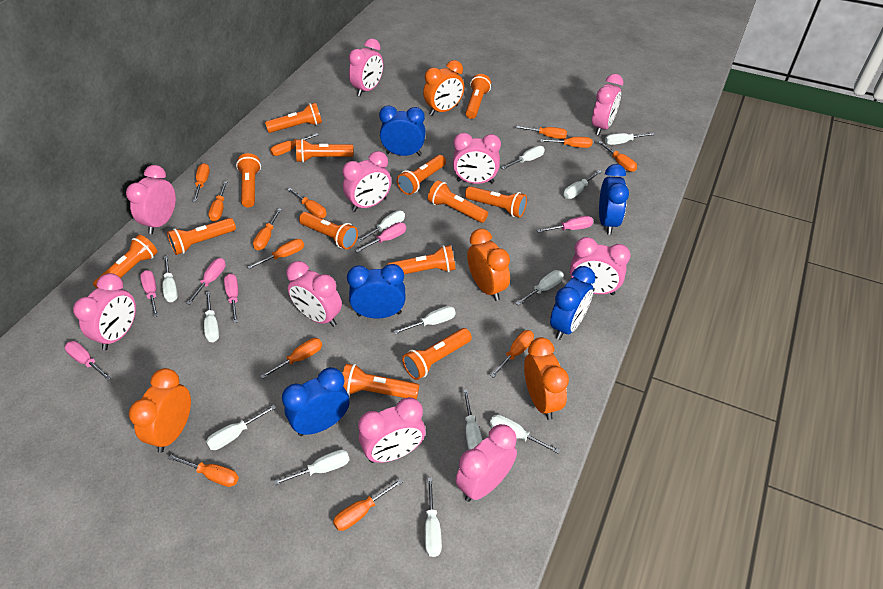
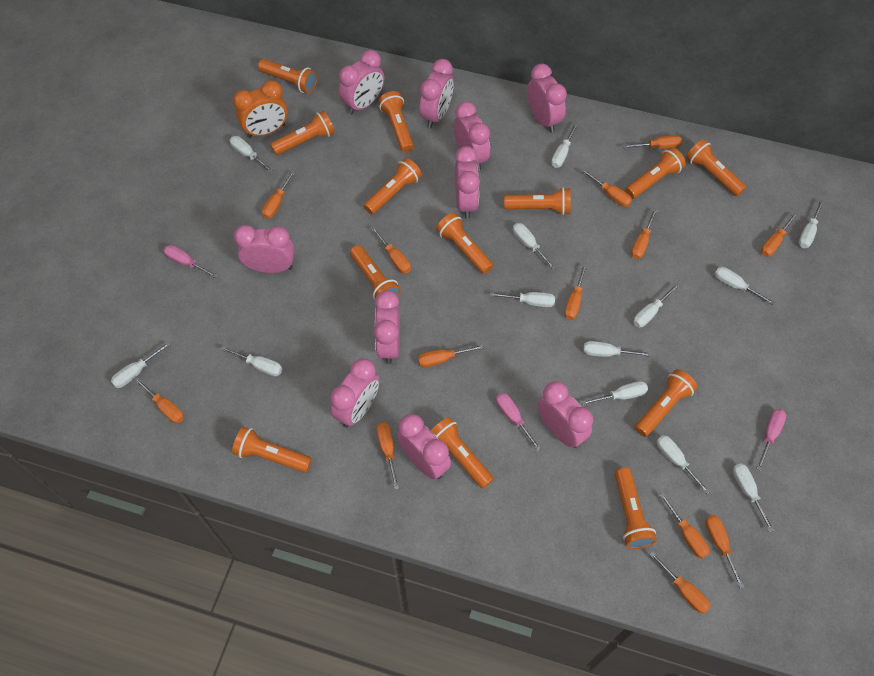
blue clock: [282,367,350,436] [347,264,406,319] [379,105,426,156] [550,266,596,340] [599,164,629,235] = 5 -> none = 0
orange clock: [129,368,191,453] [423,60,464,116] [467,228,510,301] [524,337,569,420] = 4 -> [233,80,288,138] = 1
pink screwdriver: [64,341,111,381] [140,270,158,317] [186,258,226,305] [224,273,238,323] [355,222,406,253] [537,216,593,233] = 6 -> [163,245,218,278] [496,393,541,451] [756,409,786,471] = 3

